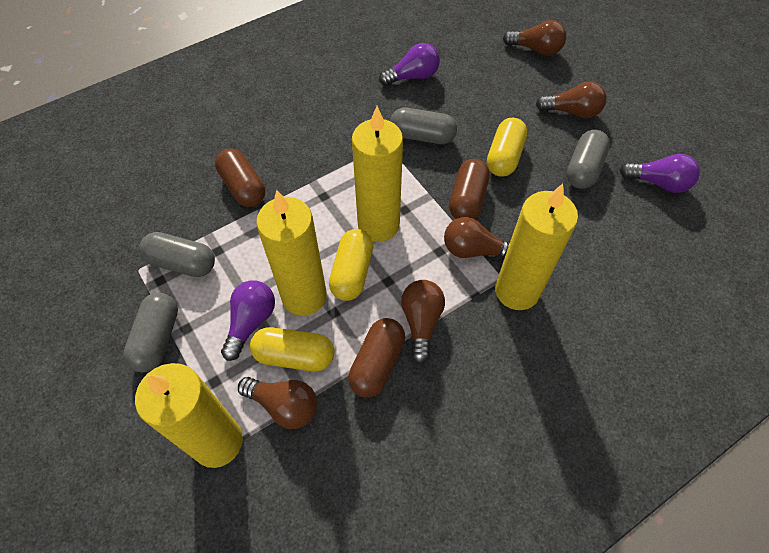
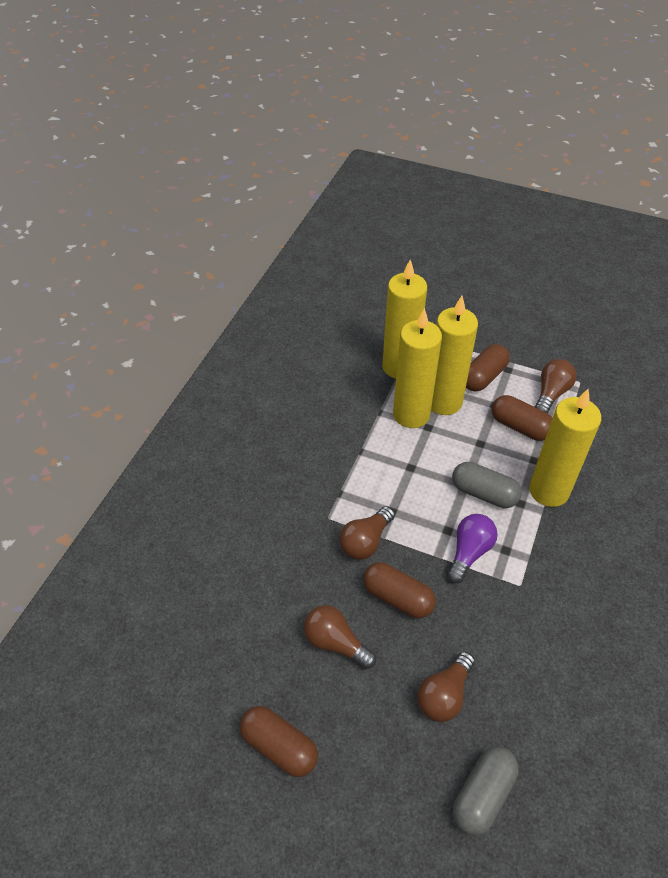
brown capsule: [215,148,265,207] [348,318,405,398] [449,159,490,219] = 3 -> [240,706,318,777] [363,562,436,618] [466,344,510,392] [492,395,552,441] = 4
brown light bulb: [238,377,317,429] [401,280,445,364] [444,217,510,258] [503,20,566,56] [536,82,607,119] = 5 -> [304,605,376,669] [339,506,395,560] [417,651,475,722] [535,359,577,413] = 4
grey capsule: [123,293,178,372] [139,232,215,277] [390,108,457,144] [566,130,610,189] = 4 -> [452,462,522,508] [453,746,518,836] = 2
purple light bulb: [221,280,275,361] [379,43,440,86] [620,154,700,193] = 3 -> [447,514,498,583] = 1
yellow capsule: [250,327,335,371] [329,229,373,301] [487,117,527,177] = 3 -> none = 0

